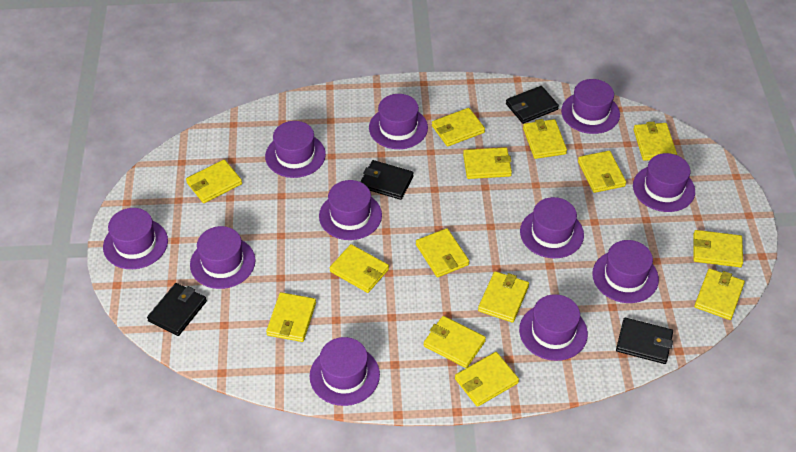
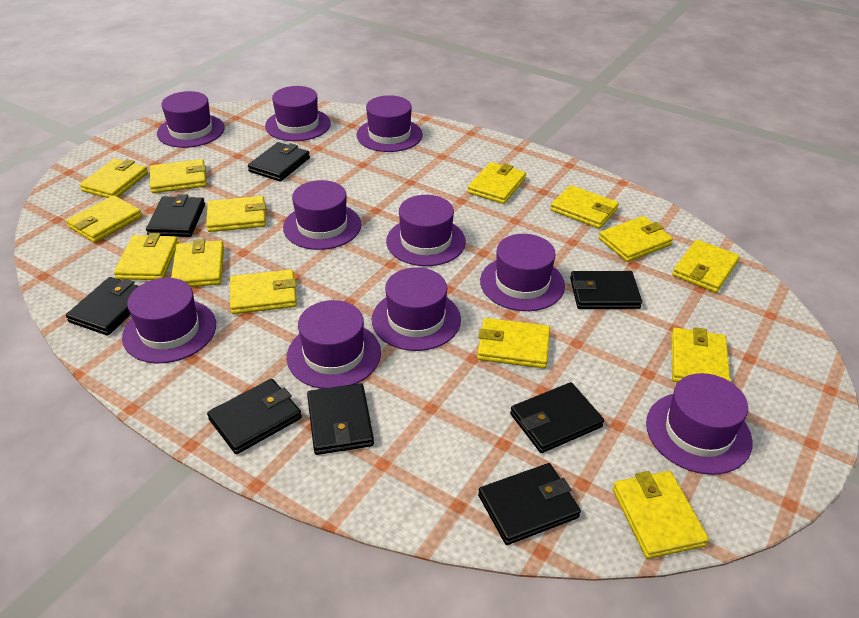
black wallet: [147,283,207,336] [361,160,414,200] [506,86,559,124] [616,318,673,364] = 4 -> [66,277,139,336] [146,194,205,237] [207,379,302,454] [248,142,310,182] [307,383,374,455] [478,463,581,545] [510,382,604,453] [570,271,642,309] = 8
purple hat: [103,208,168,269] [190,226,255,289] [265,121,326,178] [310,337,380,406] [319,180,382,240] [369,94,428,149] [519,294,588,361] [520,197,584,258] [561,79,620,134] [592,240,659,303] [633,153,695,212] = 11 -> [122,278,216,363] [157,91,225,148] [265,86,331,141] [283,180,361,250] [287,300,381,389] [356,95,423,152] [372,267,461,351] [386,195,466,266] [480,234,565,311] [646,373,753,475] = 10

